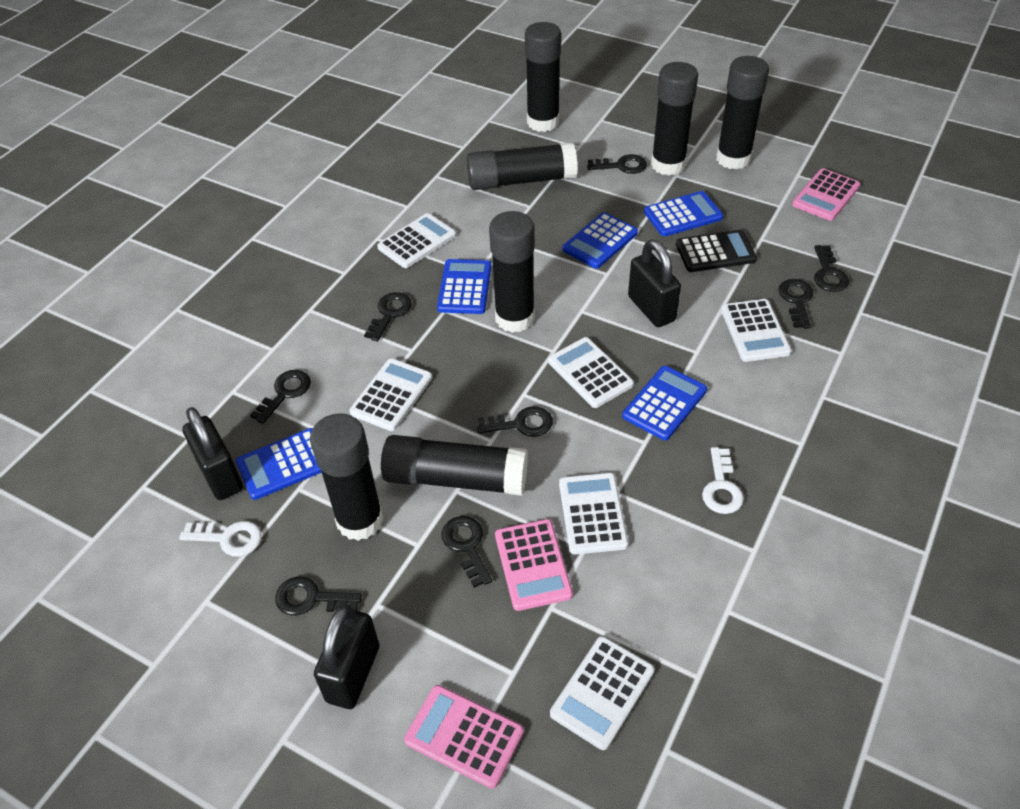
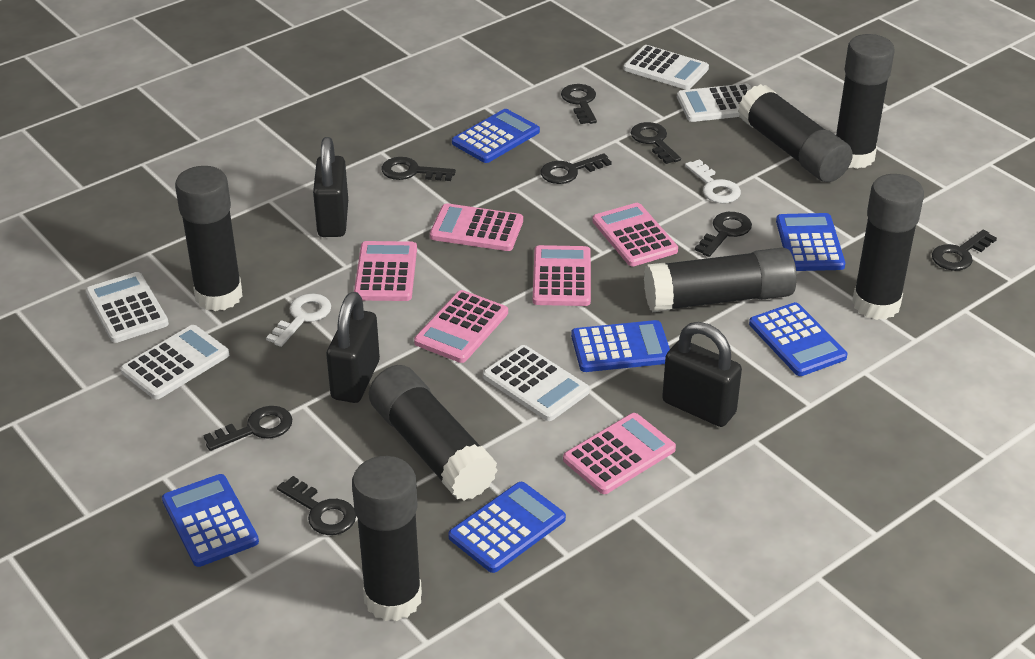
black calculator: [676,230,757,272] = 1 -> none = 0
blue calculator: [236,428,322,500] [437,259,491,314] [562,212,638,269] [622,366,707,440] [644,191,723,237] = 5 -> [162,474,259,567] [448,482,566,573] [452,109,540,163] [571,320,670,372] [749,302,847,376] [776,213,845,271] = 6
pink calculator: [404,685,524,789] [495,519,573,611] [792,168,860,221] = 3 -> [354,241,417,301] [414,290,508,363] [430,203,523,251] [533,245,591,306] [563,413,676,494] [592,203,678,266] = 6
white calculator: [349,358,432,431] [377,213,456,268] [548,337,634,408] [550,636,654,750] [559,473,628,555] [721,299,791,362] = 6 -> [86,272,169,343] [121,325,229,400] [483,345,590,421] [624,45,709,90] [677,84,752,122] = 5

